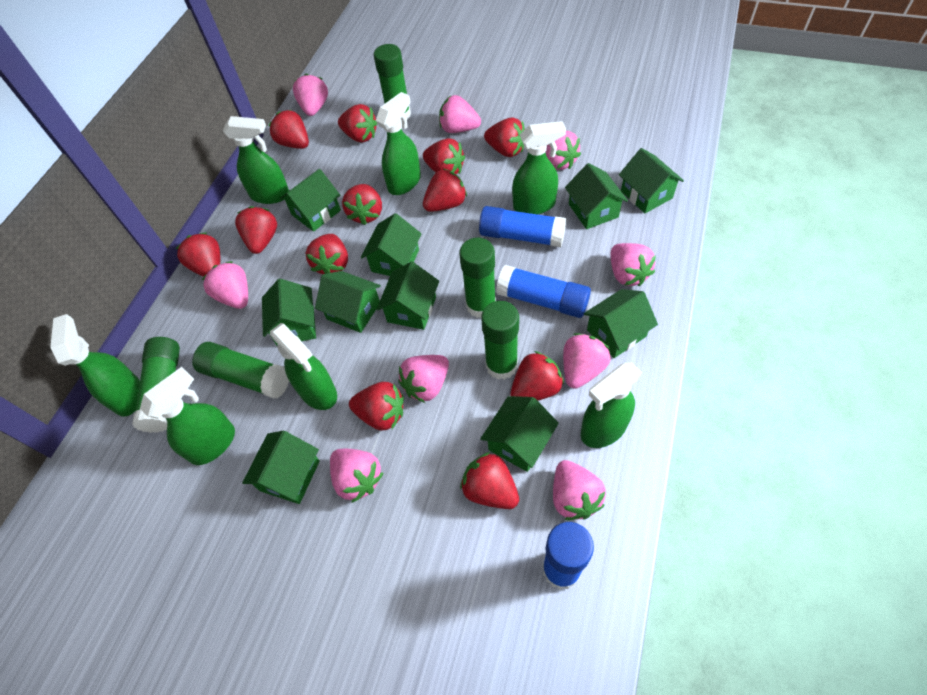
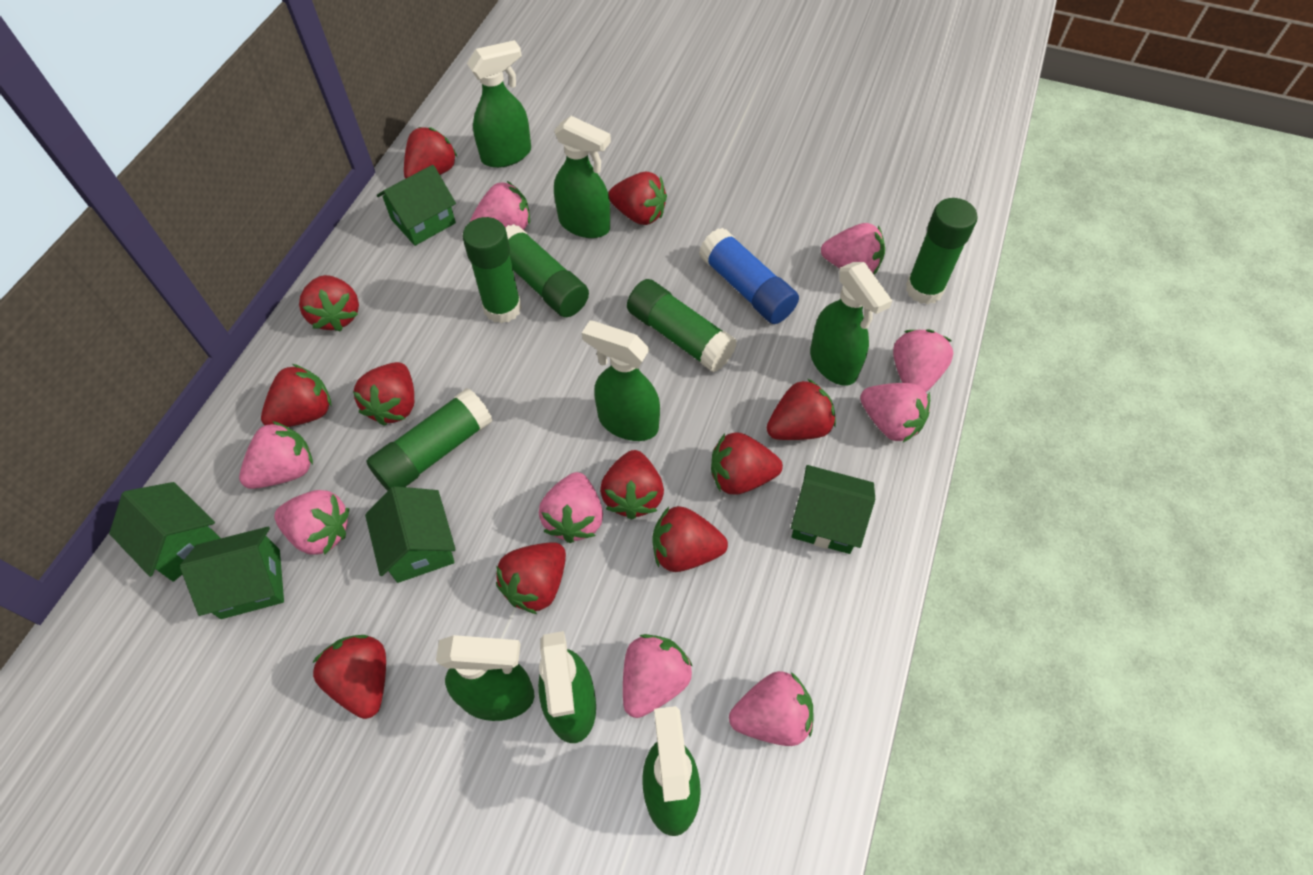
blue glue stick: [479,206,566,247] [496,265,591,318] [542,522,594,590] = 3 -> [699,228,799,324] = 1
green house: [242,431,320,504] [262,279,316,346] [280,169,341,232] [315,271,381,333] [361,213,422,276] [377,262,439,330] [481,396,559,472] [565,163,628,229] [584,289,658,358] [619,148,684,213] = 10 -> [109,482,221,582] [180,526,284,619] [365,486,456,583] [377,165,456,246] [791,465,875,554] = 5
red strawberry: [176,232,220,277] [235,206,277,254] [268,110,309,149] [306,234,348,274] [338,104,377,143] [342,184,382,225] [349,382,404,430] [423,138,465,174] [423,169,467,212] [460,452,519,509] [484,117,525,157] [510,351,564,401] = 12 -> [261,364,332,427] [299,275,359,332] [312,635,386,719] [353,362,414,426] [404,127,457,179] [496,542,566,614] [600,450,664,520] [608,172,667,225] [652,506,728,572] [711,432,783,495] [766,379,836,440] = 11

